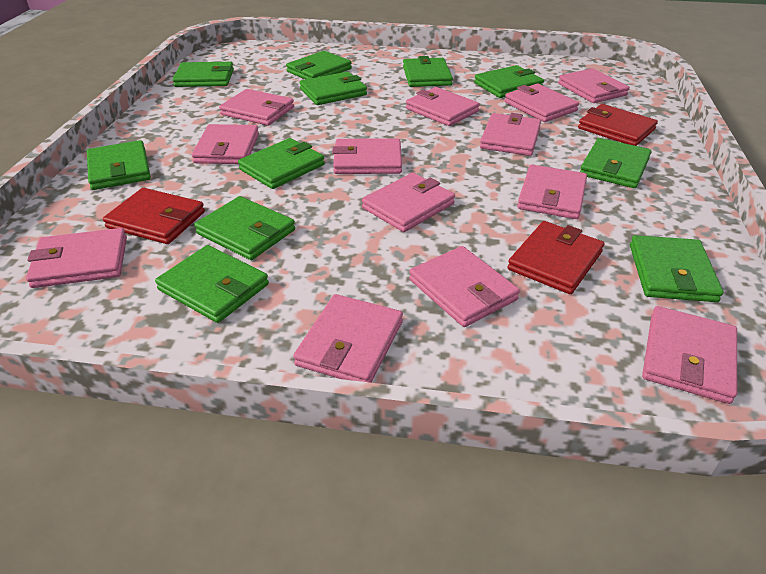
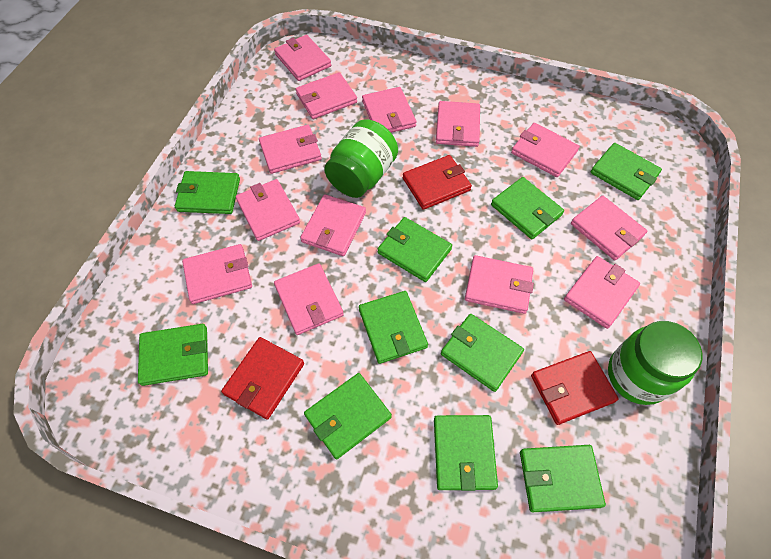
green jar: none = 0 -> [324,119,398,198] [608,321,702,405] = 2
green wallet: [87,140,151,190] [155,245,269,323] [172,62,234,87] [194,196,295,260] [238,138,325,189] [286,51,352,79] [299,71,367,105] [403,56,453,87] [474,65,544,98] [580,138,651,188] [630,235,723,302] = 11 -> [138,324,208,386] [175,171,240,214] [304,373,392,459] [359,291,428,364] [378,217,452,282] [434,415,498,491] [441,314,524,392] [491,177,564,239] [520,445,606,512] [590,143,662,200] = 10

